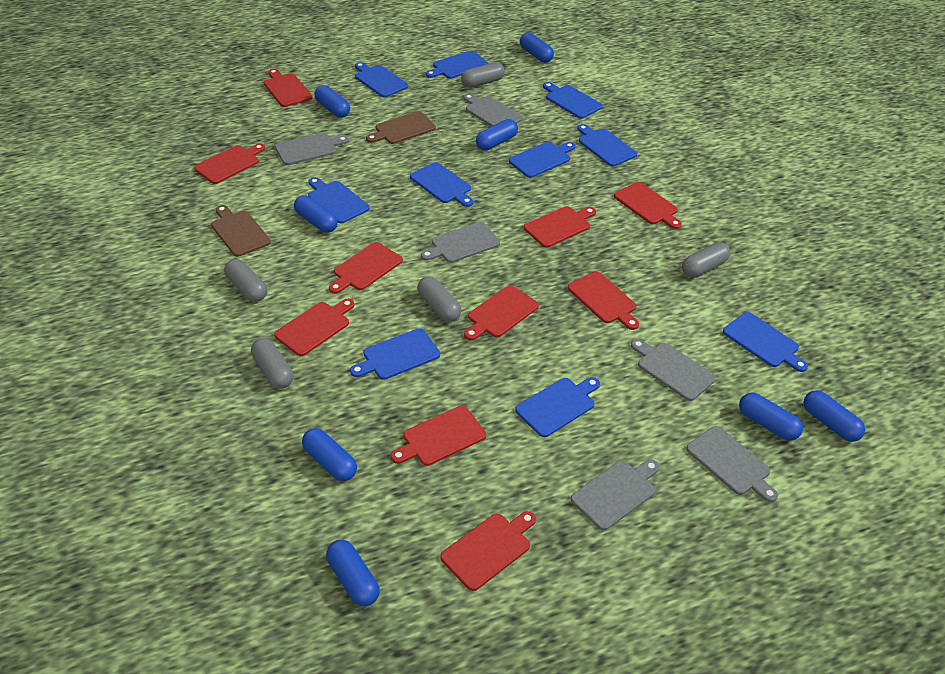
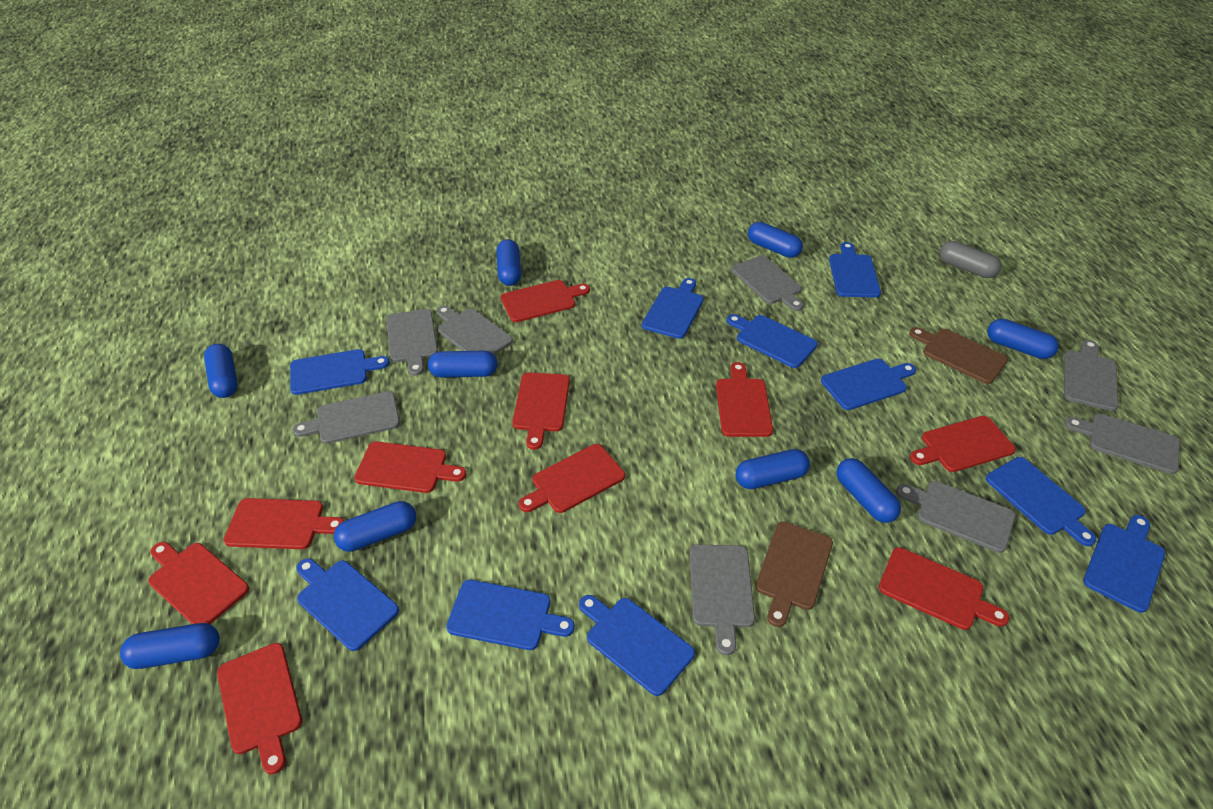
blue capsule: [294,195,338,233] [302,428,357,481] [314,85,350,118] [326,540,380,606] [476,119,518,150] [520,33,554,63] [739,393,803,440] [804,390,865,442] = 8 -> [120,623,220,669] [204,344,238,398] [334,501,416,552] [428,350,498,378] [497,239,521,286] [735,449,810,489] [748,222,803,258] [836,458,901,523] [987,319,1059,359] = 9
grey capsule: [224,259,267,302] [251,338,293,389] [417,277,461,322] [461,62,505,88] [682,242,730,278] = 5 -> [940,241,1001,278] = 1
grey cutting board: [275,133,349,165] [421,222,500,263] [463,94,523,127] [571,460,660,530] [631,339,716,401] [686,426,778,502] = 6 -> [293,391,400,444] [386,309,438,376] [437,306,513,355] [690,545,755,655] [732,255,804,311] [896,481,1015,553] [1064,340,1119,411] [1065,413,1180,474] = 8

